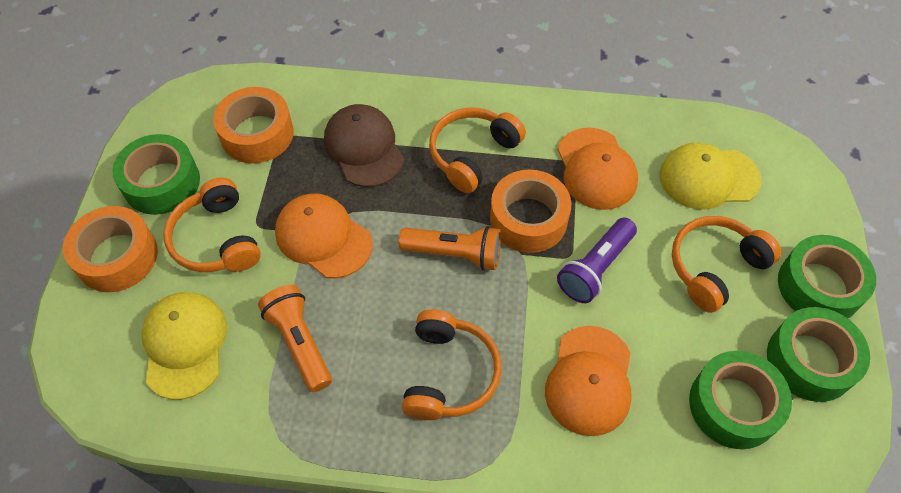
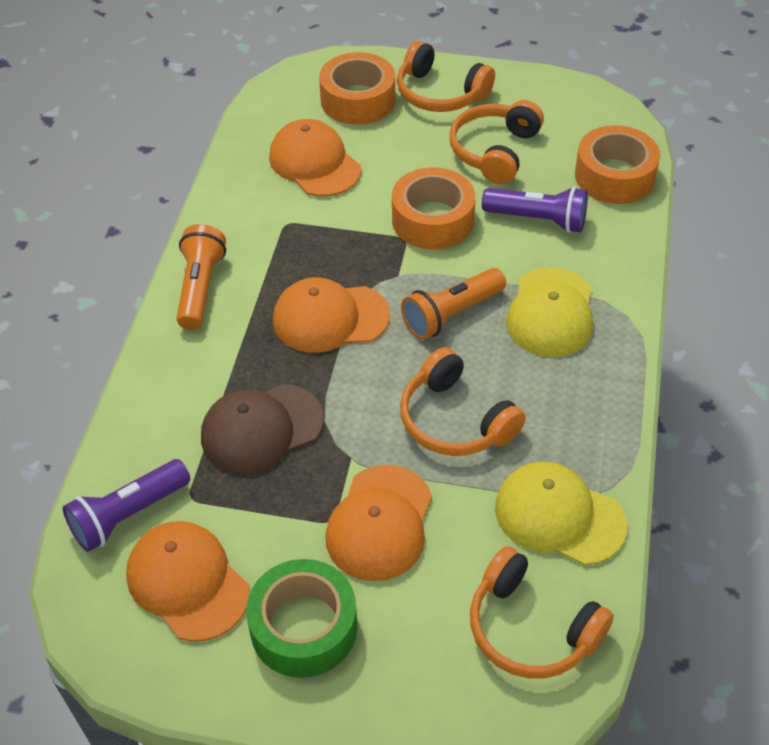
green tape: [112,134,200,215] [689,351,792,449] [767,307,870,402] [778,235,876,318] = 4 -> [246,559,357,678] = 1
orange cap: [275,194,373,278] [545,326,631,436] [557,127,638,210] = 3 -> [126,521,249,642] [269,119,361,197] [273,277,390,353] [325,465,432,581] = 4
purple flashlight: [557,218,637,303] = 1 -> [63,459,190,552] [482,186,588,233] = 2

